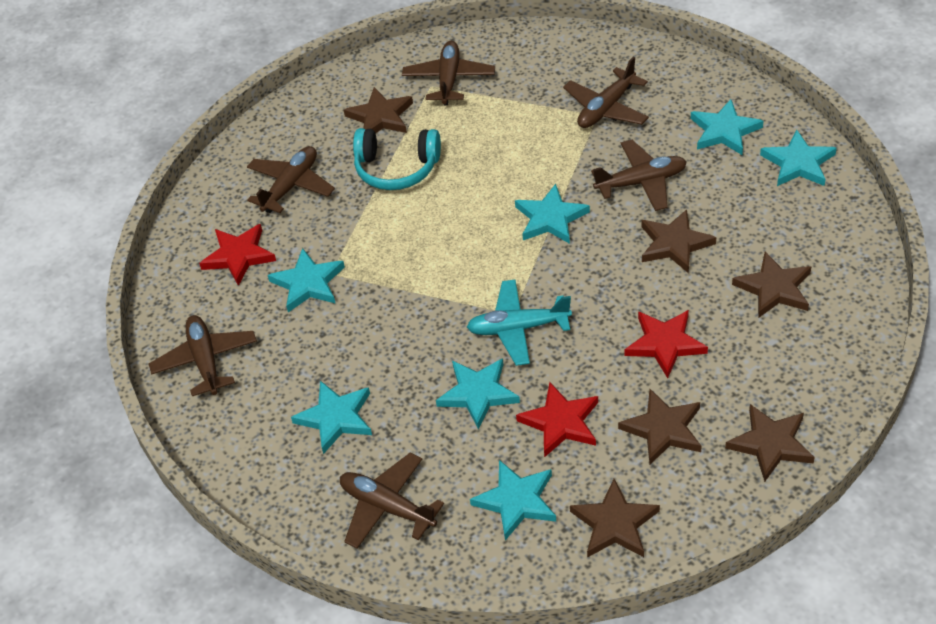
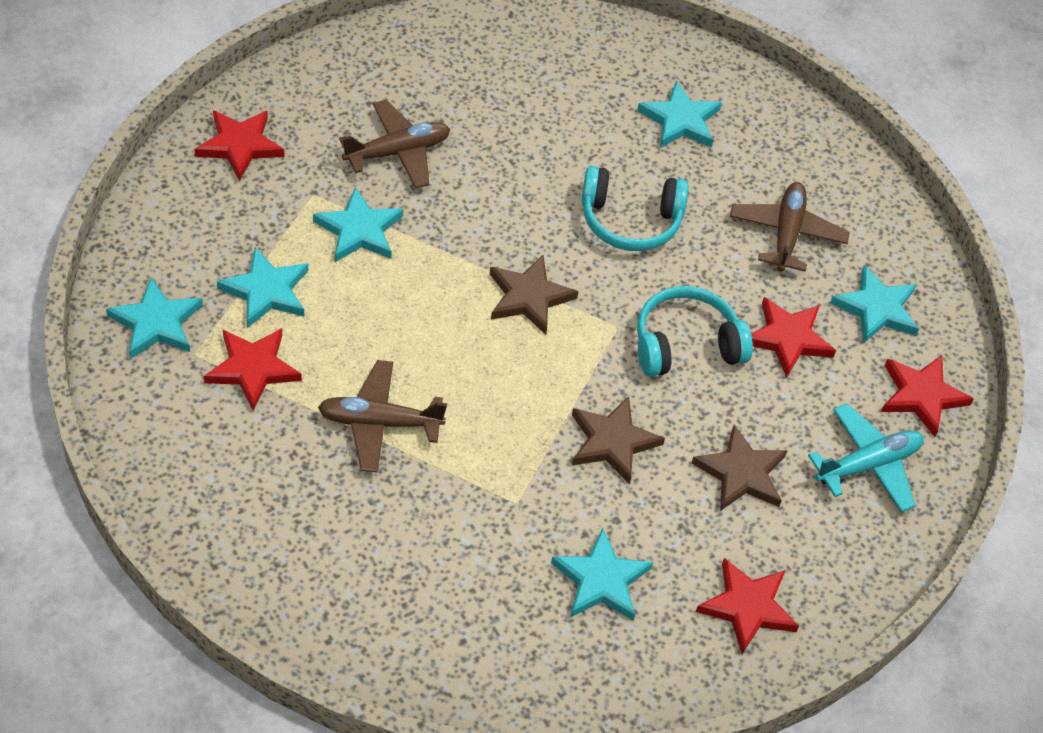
brown plane: [149,315,257,396] [247,146,335,213] [340,453,444,549] [402,41,495,105] [563,56,649,128] [591,140,687,211] = 6 -> [318,360,447,472] [339,100,450,189] [730,182,850,272] = 3
brown star: [344,87,413,133] [570,479,660,558] [618,389,702,464] [641,209,716,273] [725,404,815,482] [732,252,811,318] = 6 -> [490,255,579,335] [572,396,665,484] [691,425,788,511] = 3
red star: [199,224,276,286] [516,382,598,457] [625,310,708,378] = 3 -> [194,110,284,181] [204,328,302,411] [696,558,799,654] [751,297,836,378] [881,355,974,437] = 5
turquoise headphones: [353,128,441,190] = 1 -> [581,166,689,251] [637,286,753,377] = 2
turquoise star: [268,248,345,312] [291,381,372,454] [436,358,520,429] [470,460,556,541] [515,184,590,244] [691,99,763,155] [760,130,836,186] = 7 -> [106,277,203,359] [217,247,308,328] [313,187,403,262] [551,528,653,621] [637,81,722,148] [830,265,919,344] = 6

